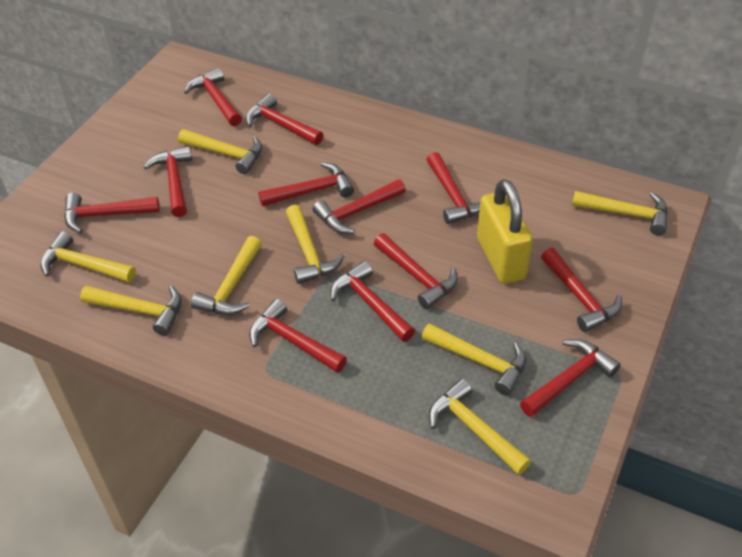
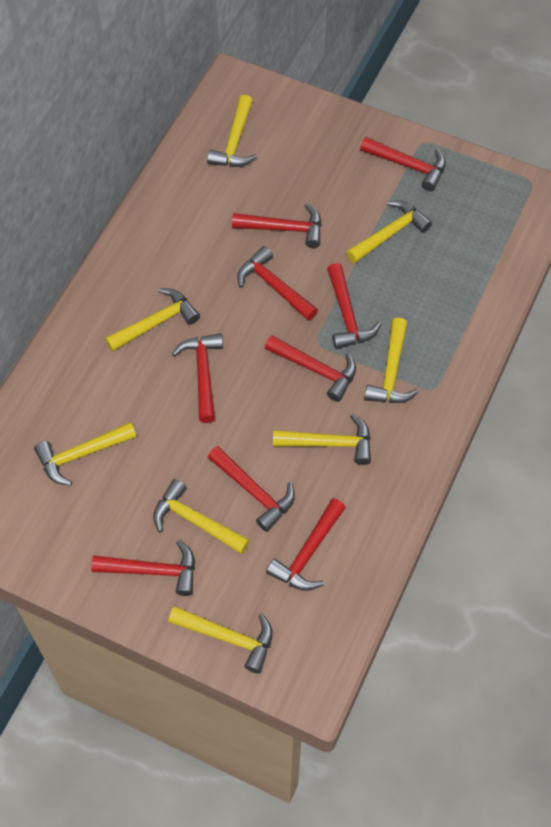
red hammer: [64,193,160,233] [144,146,192,217] [184,68,242,126] [246,93,323,145] [249,299,347,373] [258,162,354,206] [312,179,406,234] [330,261,415,342] [374,233,458,309] [427,152,480,224] [520,339,621,417] [541,248,622,332] = 12 -> [91,540,195,596] [172,333,223,423] [207,446,295,532] [232,203,322,248] [237,246,318,321] [265,335,356,402] [266,498,346,591] [327,263,381,349] [360,137,446,191] = 9
yellow padlock: [477,179,533,284] = 1 -> none = 0

